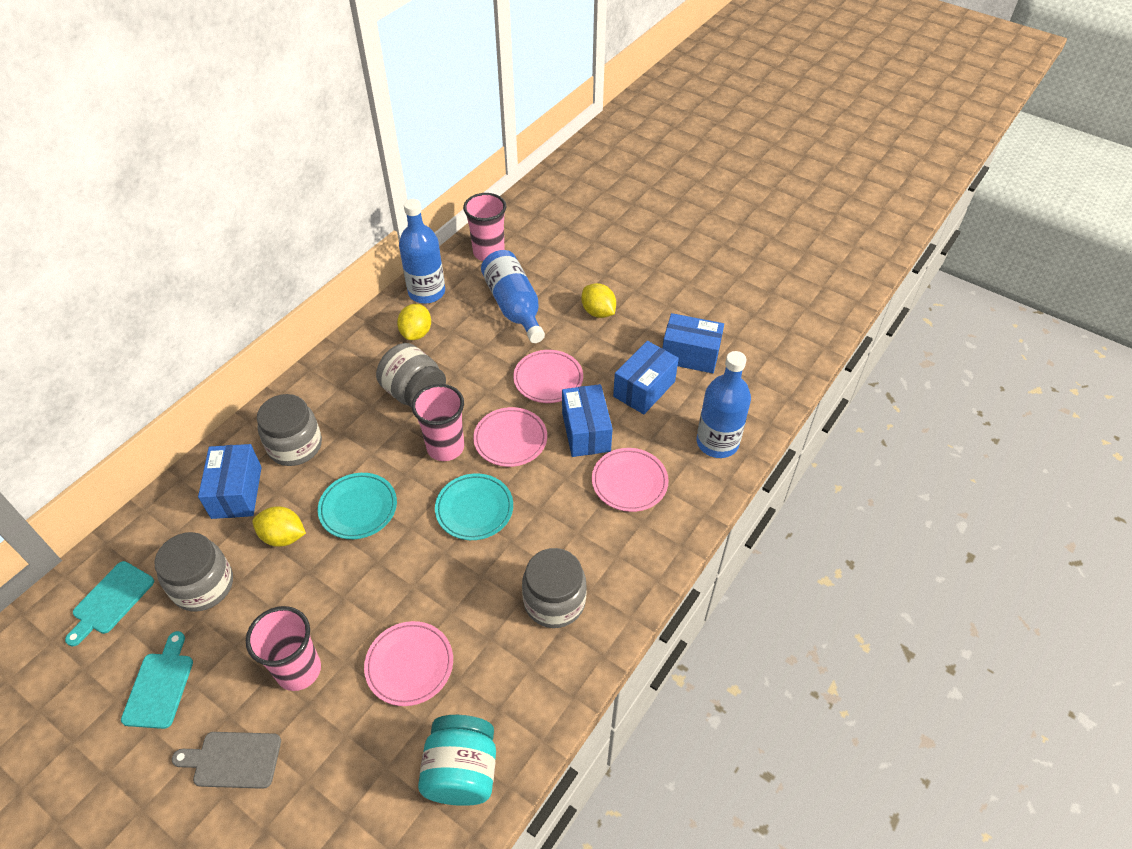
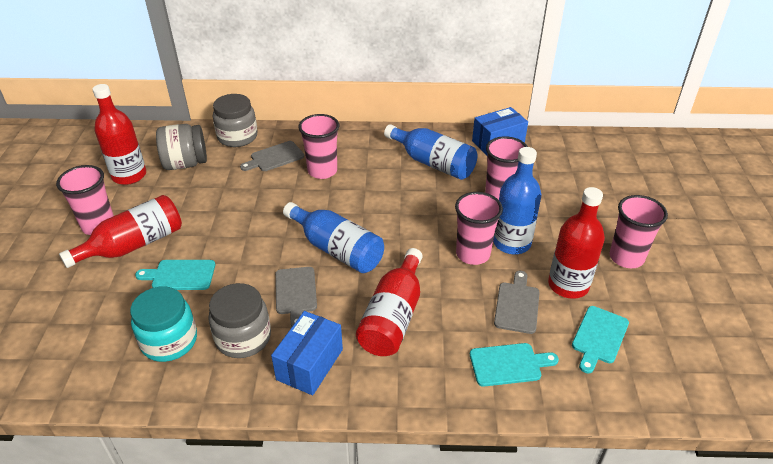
blue box: [198,444,262,519] [562,384,613,457] [613,341,679,414] [663,313,724,373] = 4 -> [271,311,343,395] [472,107,528,155] = 2
grey cutting board: [172,732,281,789] = 1 -> [240,141,304,171] [275,267,317,327] [494,271,540,334] = 3
grey jar: [154,532,233,611] [257,394,322,466] [376,343,446,408] [522,548,587,628] = 4 -> [156,124,207,170] [208,283,271,358] [213,94,258,147] = 3
pink cup: [246,606,321,691] [412,384,464,461] [463,193,506,261] = 3 -> [56,165,114,235] [298,114,339,179] [455,192,503,265] [485,136,528,200] [610,195,668,268] = 5
pink plate: [364,621,453,706] [473,407,547,467] [513,350,583,403] [592,448,669,512] = 4 -> none = 0
red bottle: none = 0 -> [59,195,182,268] [92,84,146,185] [356,248,422,356] [548,187,605,299] = 4
turquoise cutting board: [65,561,154,646] [121,631,193,729] = 2 -> [135,260,215,290] [470,343,559,387] [572,306,629,373] = 3
turquoise plate: [318,473,397,539] [435,473,513,540] = 2 -> none = 0
yellow lemon: [252,506,306,547] [397,304,431,340] [581,283,616,318] = 3 -> none = 0

